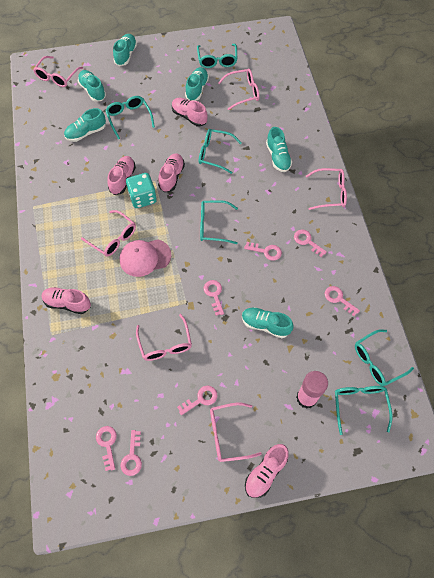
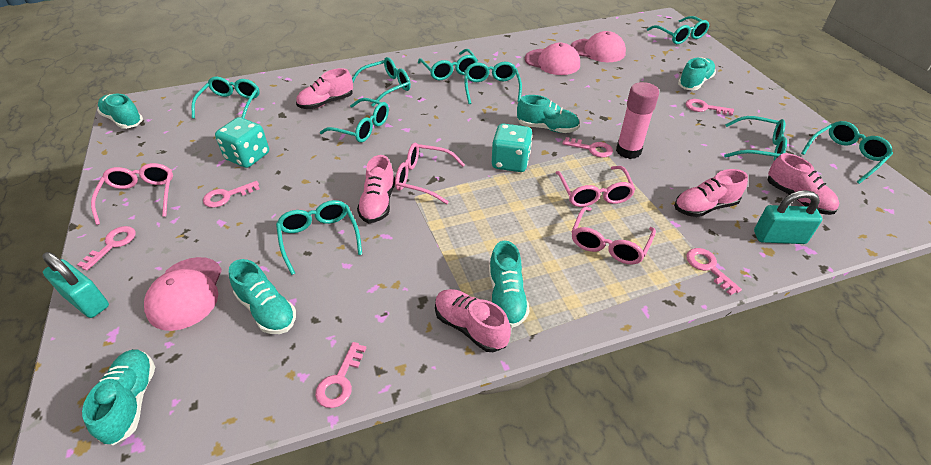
pink cap: [120,239,172,277] = 1 -> [144,257,222,331] [525,43,580,75] [571,31,626,62] = 3
pink glasses: [33,56,83,87] [81,210,136,257] [136,314,192,361] [210,402,262,462] [218,69,260,110] [306,168,347,210] = 6 -> [91,163,173,225] [395,143,465,204] [556,166,636,207] [571,207,656,264] = 4
pink key: [96,426,117,471] [120,430,142,476] [177,386,218,415] [204,280,224,316] [244,242,282,261] [294,230,327,257] [325,286,360,316] = 7 -> [77,226,136,271] [203,181,260,208] [315,342,366,408] [562,137,613,158] [686,99,734,116] [686,248,742,295] = 6
turquoise dice: [126,173,157,208] = 1 -> [215,117,269,168] [492,123,533,172] = 2
turquoise glasses: [105,96,155,140] [197,44,237,68] [199,129,242,174] [200,200,238,244] [335,386,392,435] [355,330,414,386] = 6 -> [192,77,260,119] [276,200,362,275] [320,98,389,143] [352,57,411,107] [418,49,478,80] [464,62,522,104] [647,16,709,44] [724,116,787,161] [801,121,893,184] = 9
turquoise padlock: none = 0 -> [42,252,109,318] [754,190,822,244] = 2

